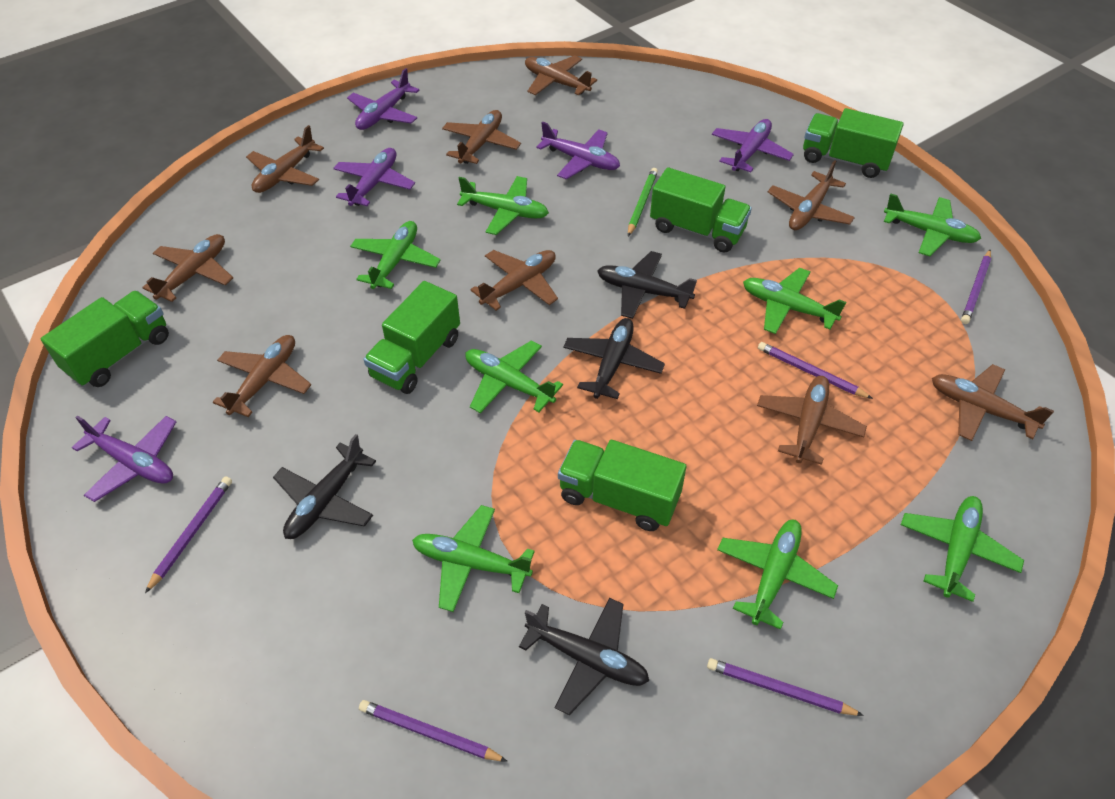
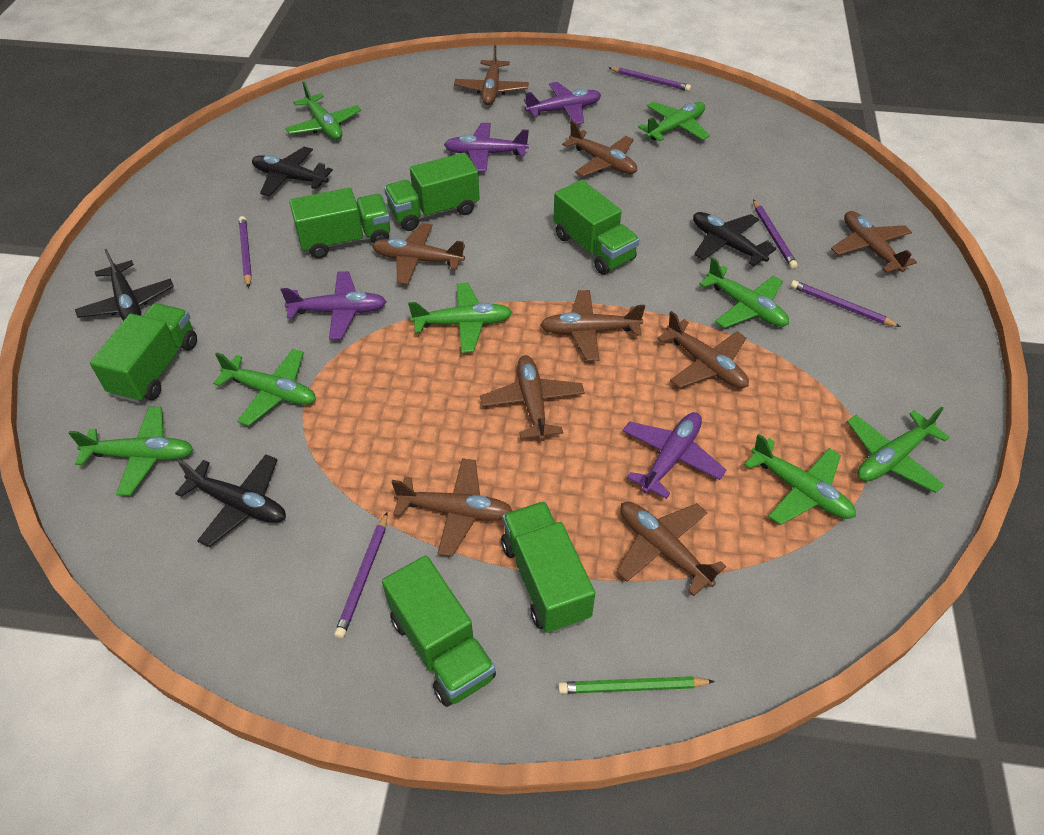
green truck: [41,291,169,387] [364,281,460,394] [558,440,686,531] [650,167,752,253] [803,108,904,178] = 5 -> [90,303,197,403] [289,188,390,258] [382,555,496,707] [384,153,480,231] [501,501,595,633] [553,180,640,274] = 6
purple plane: [72,416,176,502] [333,148,415,206] [347,68,420,130] [536,121,620,179] [712,119,794,172] = 5 -> [281,271,387,340] [444,123,529,172] [524,82,601,124] [623,412,726,499] = 4

